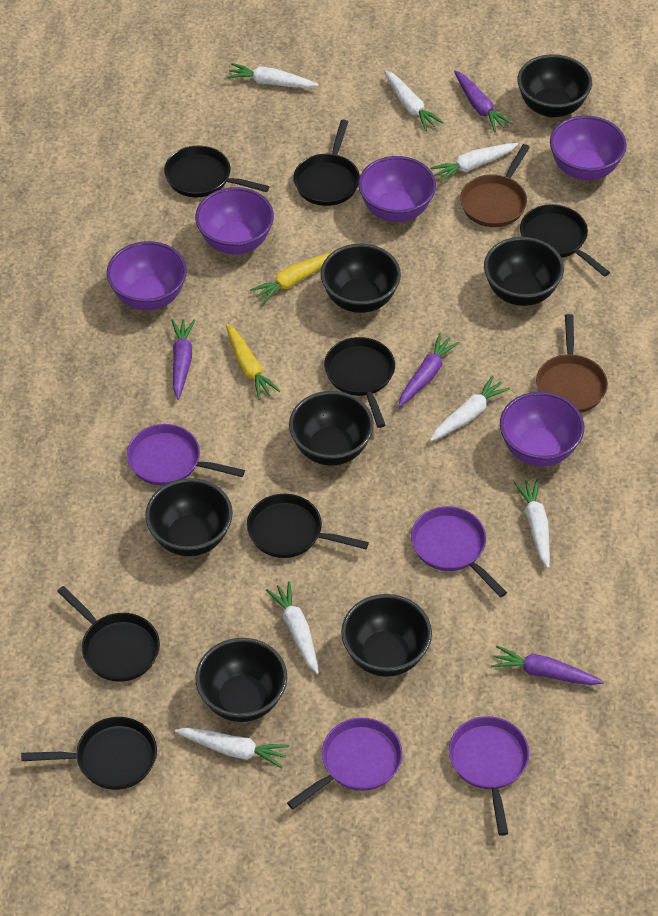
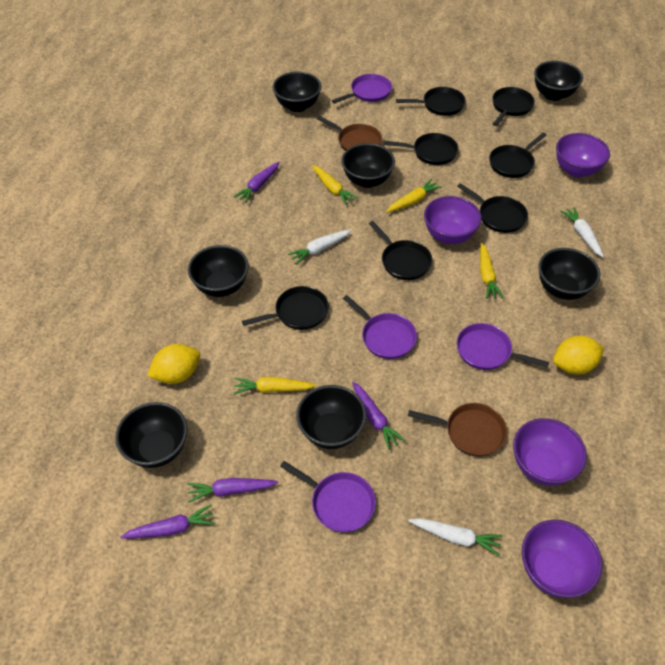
purple bowl: [107,241,187,310] [195,187,274,254] [358,156,436,222] [500,392,584,466] [550,116,627,180] = 5 -> [424,196,482,244] [513,418,587,486] [522,520,602,598] [556,133,610,177] = 4
white carrot: [175,728,289,769] [227,63,319,88] [266,581,319,674] [384,70,444,131] [430,143,518,182] [430,376,510,441] [514,479,550,569] = 7 -> [288,229,351,265] [408,518,503,556] [560,207,604,257] = 3
yellow carrot: [226,324,280,400] [250,252,332,304] = 2 -> [233,377,316,394] [312,165,358,205] [386,179,442,213] [480,243,504,299] = 4
yellow lemon: none = 0 -> [147,344,200,384] [553,336,604,374] = 2

